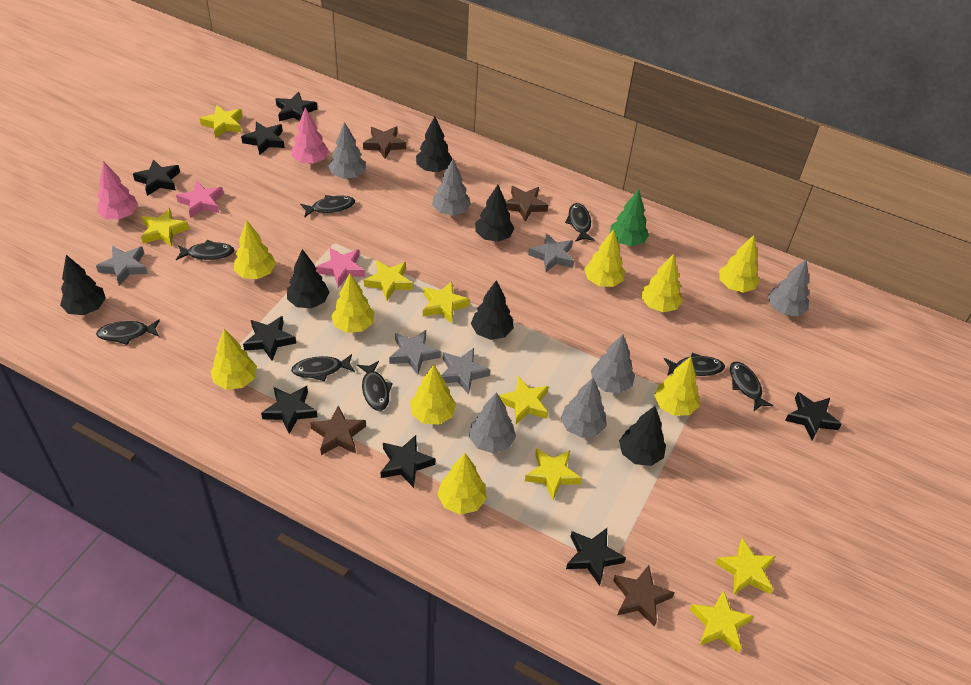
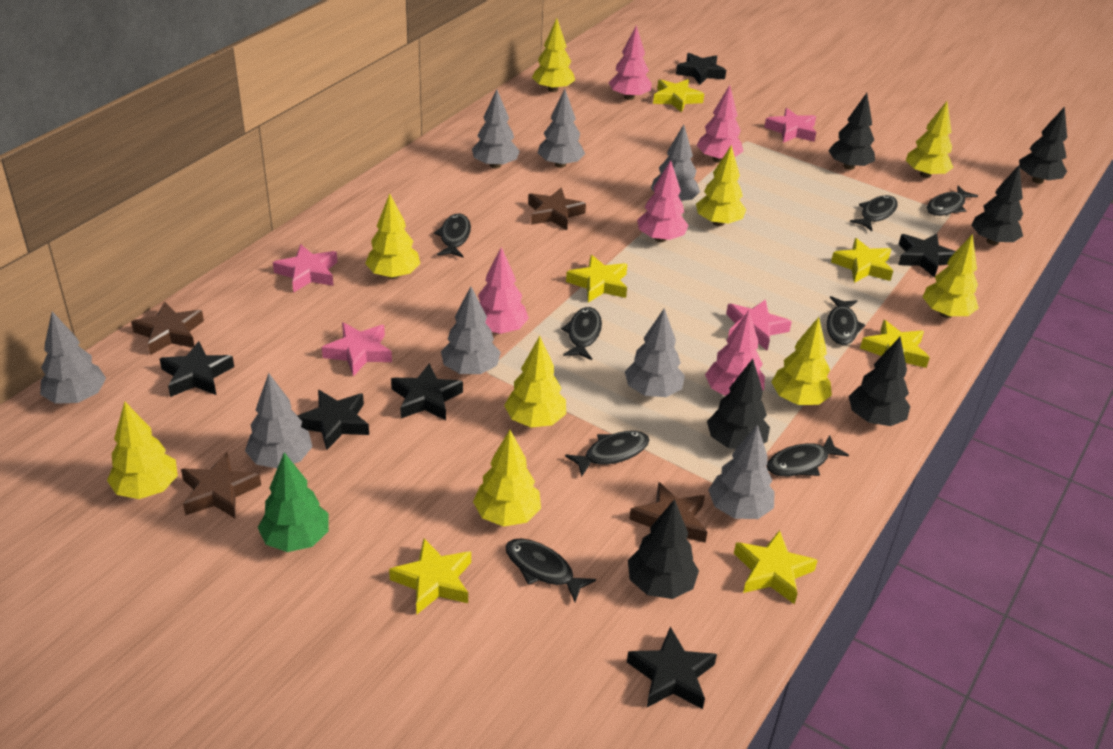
black star: [133,159,180,196] [241,122,285,156] [243,316,296,361] [261,386,317,434] [276,92,317,121] [381,435,435,488] [566,528,626,586] [785,392,842,440] = 8 -> [160,341,234,397] [297,390,369,450] [391,363,463,420] [627,627,717,709] [676,53,726,85] [898,234,956,278] = 6
grey star: [96,246,148,286] [389,330,441,375] [441,348,491,395] [528,233,574,272] = 4 -> none = 0
grey tree: [328,122,366,179] [432,159,471,216] [469,392,516,453] [561,378,607,438] [591,334,635,393] [768,259,810,316] = 6 -> [40,311,106,404] [245,373,313,468] [441,286,501,375] [472,89,520,169] [538,89,585,168] [625,308,685,397] [651,125,700,201] [708,424,775,519] = 8
pink star: [176,181,224,218] [316,247,365,288] = 2 -> [273,244,337,292] [322,322,392,377] [726,299,792,351] [764,108,816,143] = 4
pink tree: [97,161,138,220] [292,107,329,164] = 2 -> [478,247,529,334] [609,25,652,100] [637,160,689,242] [697,85,743,163] [705,311,765,396] = 5
yellow star: [141,208,189,247] [200,105,242,138] [364,260,413,301] [423,281,470,324] [499,376,549,424] [525,448,582,500] [689,590,754,653] [715,538,776,595] = 8 -> [389,539,471,614] [566,255,627,303] [653,79,704,112] [734,530,818,604] [831,238,893,283] [860,320,930,368] = 6

